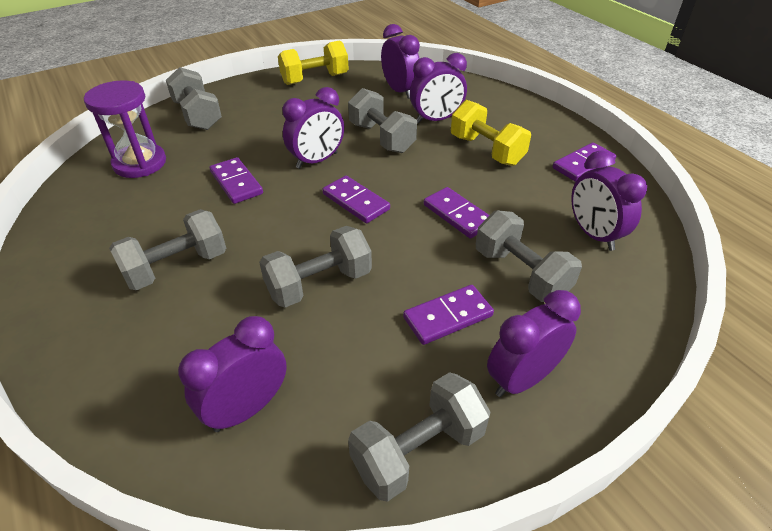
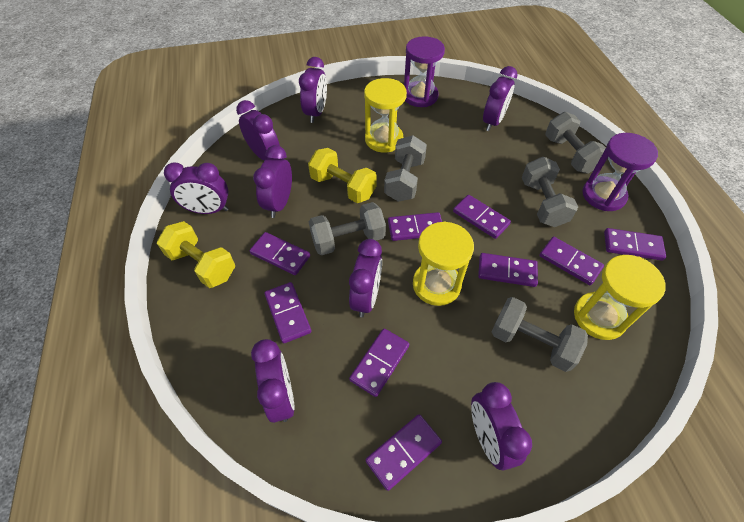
grey dumbbell: [109,209,226,290] [166,67,222,130] [259,226,372,308] [348,88,417,153] [348,372,490,502] [476,210,582,302] = 6 -> [309,202,386,255] [384,135,427,202] [492,297,588,372] [522,157,578,227] [545,112,606,174] = 5
purple clock: [178,316,287,432] [282,87,344,169] [381,24,420,99] [410,53,467,123] [487,290,581,397] [571,151,647,251] = 6 -> [164,162,229,214] [236,100,280,160] [251,339,295,423] [253,145,292,218] [299,57,327,123] [349,239,382,317] [471,382,532,470] [483,66,518,131] = 8
purple domino: [210,157,263,204] [322,176,390,223] [403,285,494,345] [424,187,490,239] [553,143,616,182] = 5 -> [249,232,310,275] [264,282,312,343] [349,328,409,397] [366,414,442,491] [388,212,442,241] [453,195,511,239] [478,253,538,287] [539,237,604,285] [604,228,666,261] = 9
purple hourglass: [84,80,166,178] = 1 -> [404,36,445,107] [583,133,658,211] = 2
yellow hourglass: none = 0 -> [364,78,407,153] [413,221,474,306] [574,255,666,340] = 3

